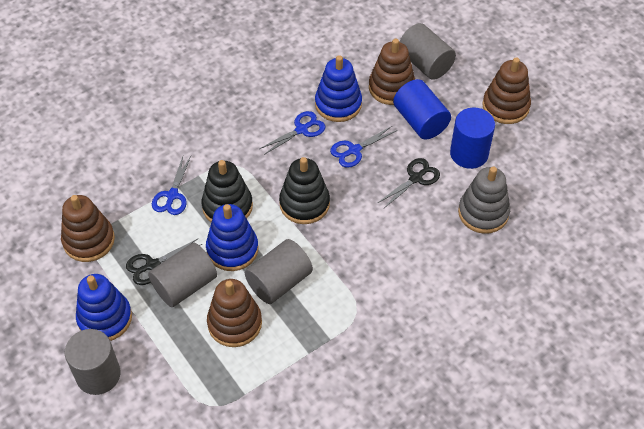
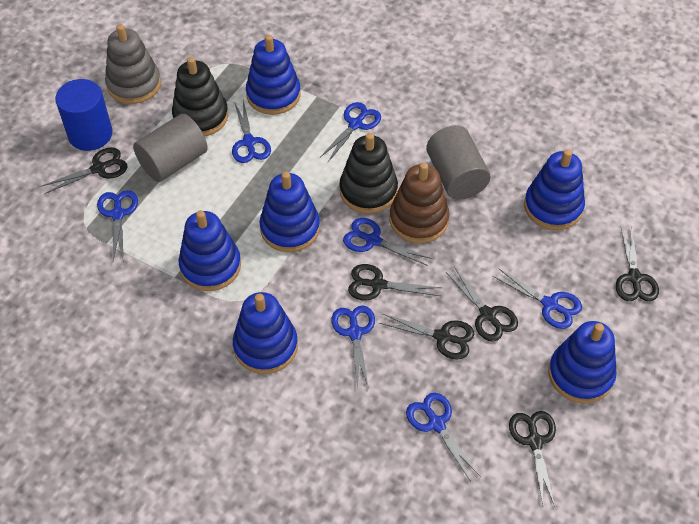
black scissors: [126,239,202,285] [378,158,440,209] = 2 -> [42,147,127,194] [348,264,442,300] [379,314,475,360] [446,267,518,342] [509,411,556,507] [616,227,659,301] = 6
blue cylinder: [393,79,451,140] [450,108,495,169] = 2 -> [55,79,113,151] = 1
blue scissors: [152,156,191,215] [259,111,326,155] [330,126,397,168] = 3 -> [97,190,138,260] [232,100,271,163] [320,102,381,162] [331,306,375,389] [343,218,432,266] [406,393,481,481] [493,268,582,329] = 7
blue stacking toy: [76,274,132,341] [206,204,259,271] [315,55,362,122] = 3 -> [179,210,241,291] [233,292,298,374] [246,35,301,115] [260,171,320,252] [524,149,585,230] [548,321,617,404] = 6
brown stacking toy: [61,195,115,262] [207,279,262,347] [369,39,415,105] [482,57,531,124] = 4 -> [389,162,449,243] = 1
grey cylinder: [65,329,120,395] [148,243,217,307] [245,239,313,304] [399,23,456,80] = 4 -> [133,113,208,182] [426,125,491,200] = 2

